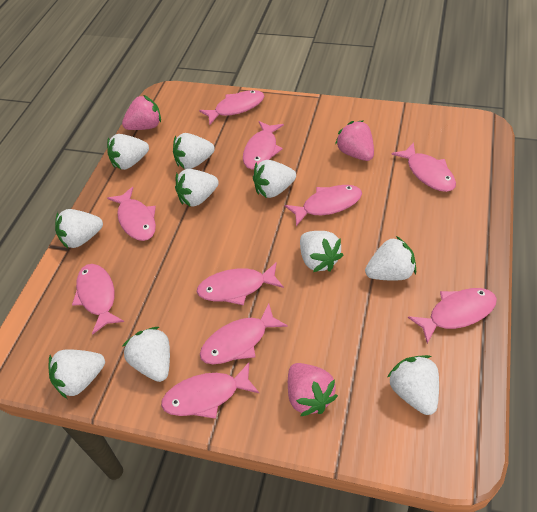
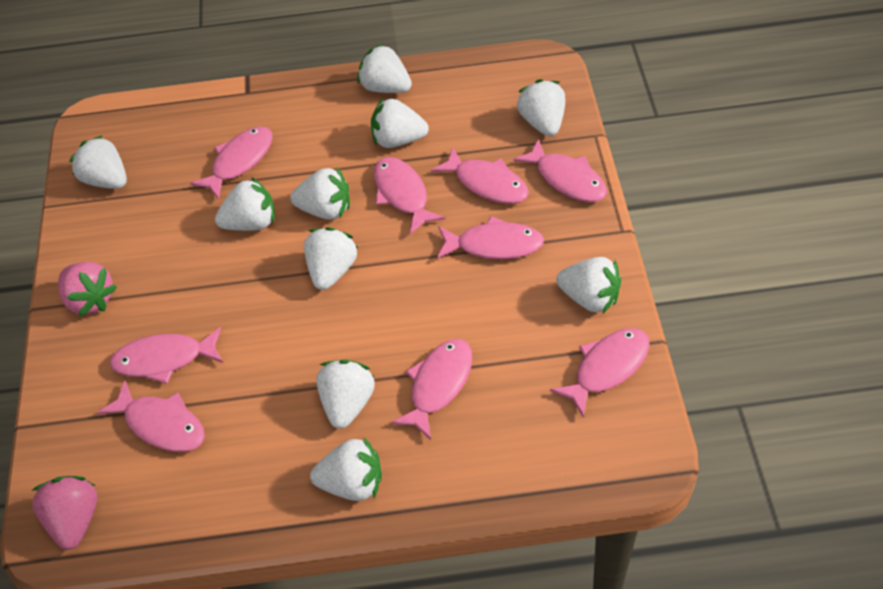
pink fish: [72,264,124,335] [107,187,156,241] [161,362,260,419] [197,262,284,305] [199,90,264,124] [200,303,288,364] [243,121,284,170] [285,185,362,226] [391,142,456,192] [408,288,497,344] = 10 -> [97,380,205,452] [110,327,223,384] [190,126,273,199] [374,157,445,234] [391,339,472,440] [431,147,529,204] [437,216,544,259] [513,139,607,202] [550,328,650,417] = 9
pink strawberry: [122,95,161,130] [288,363,338,416] [335,120,374,161] = 3 -> [31,476,97,550] [58,262,117,317] = 2

